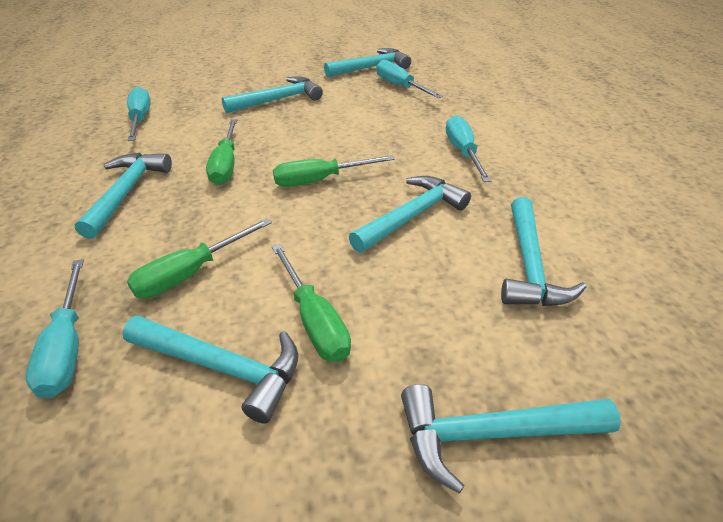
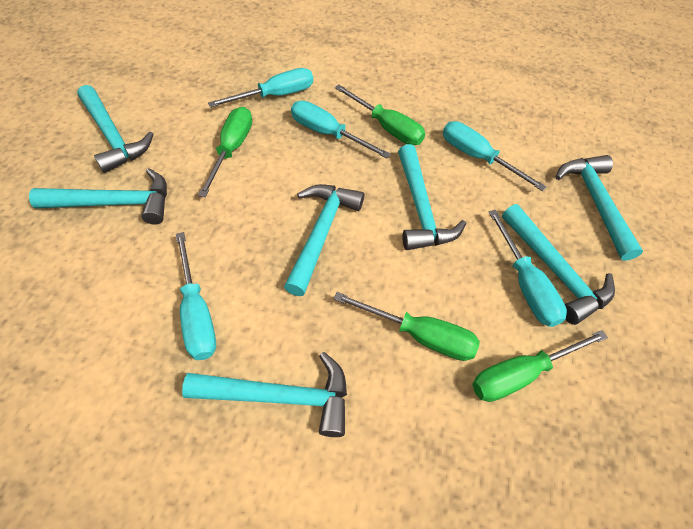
turquoise screwdriver: [26,259,84,398] [127,87,151,141] [376,60,443,98] [446,115,492,182] = 4 -> [175,232,216,360] [208,68,313,108] [291,101,391,159] [443,121,547,191] [489,210,567,327] = 5

